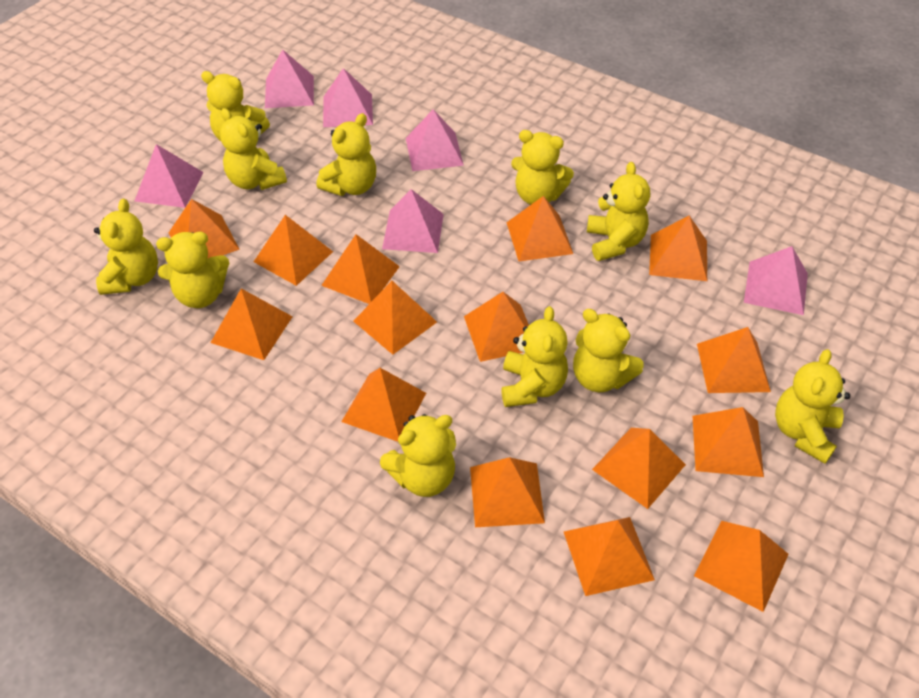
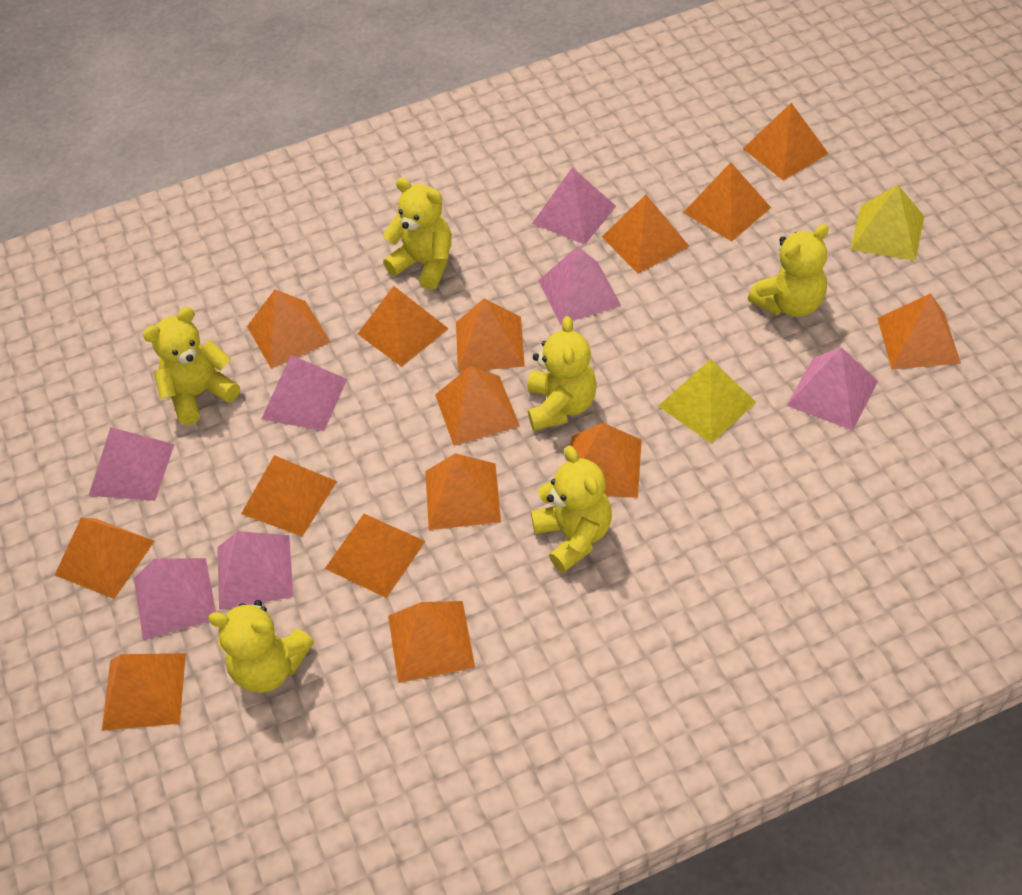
pink pyramid: [135,144,204,208] [265,49,314,108] [323,68,373,127] [382,189,444,253] [406,109,464,171] [744,246,808,315] = 6 -> [88,427,175,501] [134,558,216,640] [217,531,293,610] [261,355,347,431] [532,168,616,245] [538,246,621,325] [786,347,878,430] = 7
yellow pyramid: none = 0 -> [658,359,756,444] [850,185,924,261] = 2
yellow teddy bear: [94,199,158,295] [156,232,230,308] [201,71,270,141] [220,108,287,190] [316,113,376,196] [380,414,456,497] [501,306,568,407] [511,130,574,205] [573,309,644,392] [587,162,650,261] [775,349,851,464] = 11 -> [143,307,240,425] [208,600,314,693] [383,178,452,290] [527,316,597,431] [531,445,612,573] [748,224,829,317] = 6

